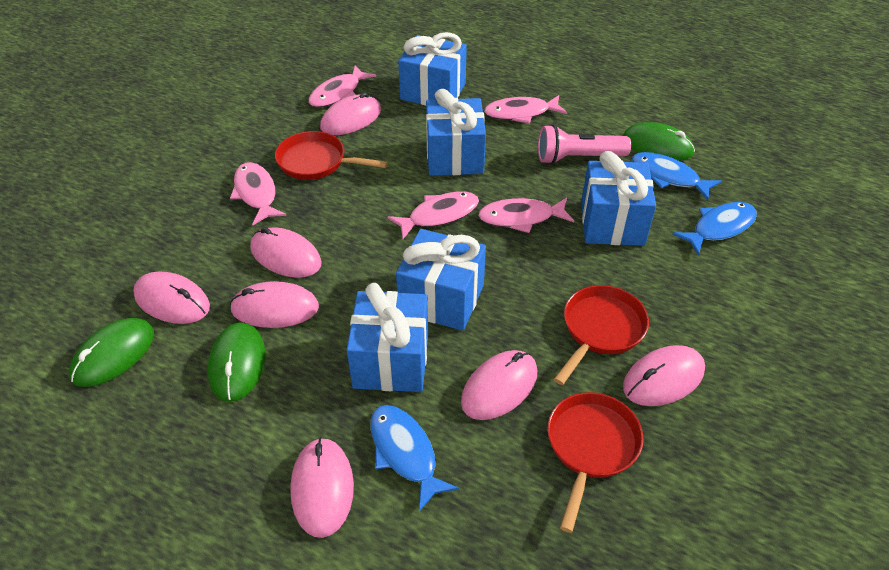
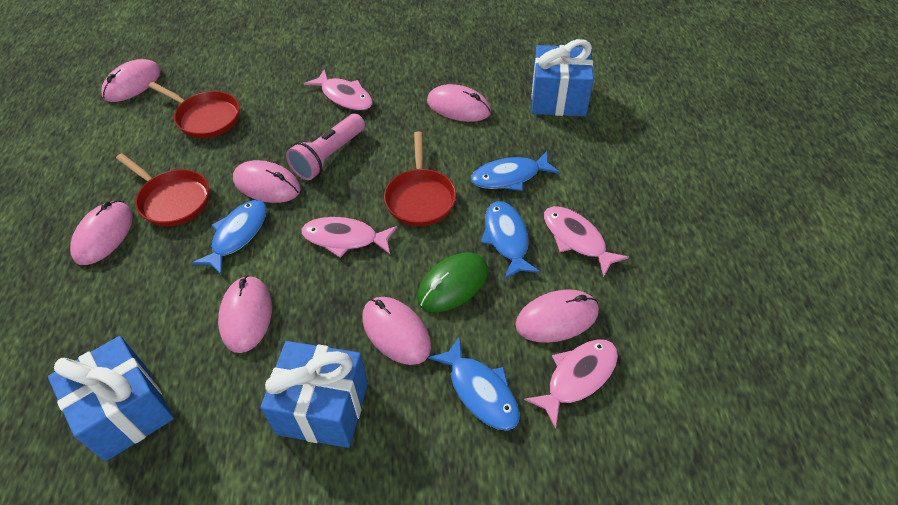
blue fish: [370,405,459,511] [632,152,721,200] [673,202,757,256] = 3 -> [192,200,267,276] [428,336,520,431] [471,151,560,191] [481,201,540,279] = 4
blue gift: [347,283,428,392] [396,229,486,331] [398,32,467,106] [426,89,486,176] [581,151,656,246] = 5 -> [48,336,174,461] [260,341,368,448] [531,39,594,116] = 3
green mouse: [69,318,154,387] [207,322,265,402] [623,122,695,161] = 3 -> [417,252,488,312] = 1
pink fish: [230,162,287,225] [308,65,376,107] [387,192,479,239] [478,198,574,233] [484,95,567,124] = 5 -> [301,217,397,258] [304,69,373,111] [524,339,618,429] [544,206,629,277] = 4

